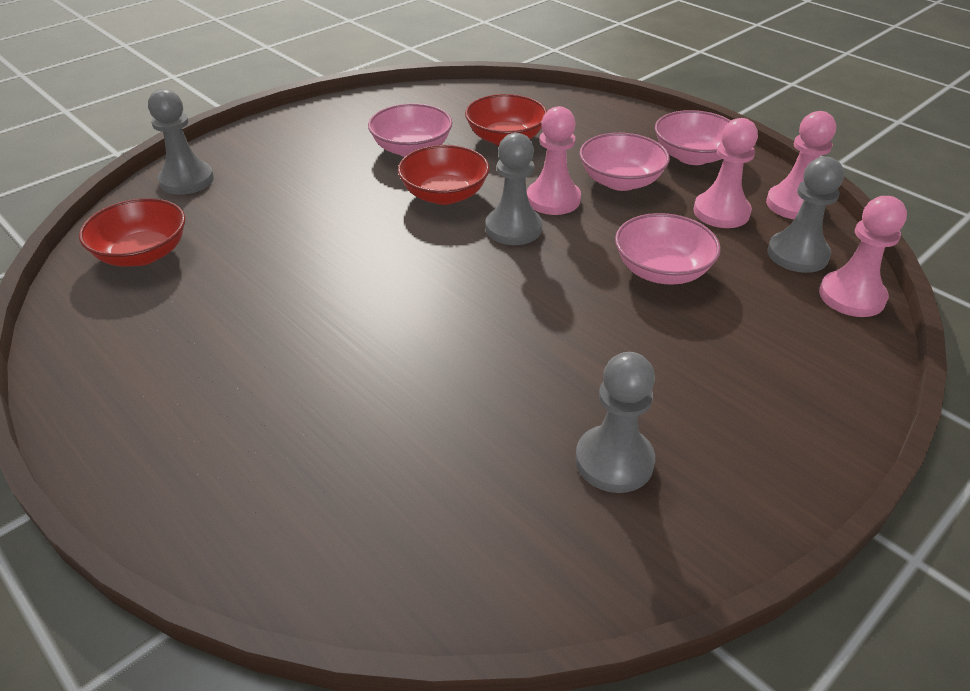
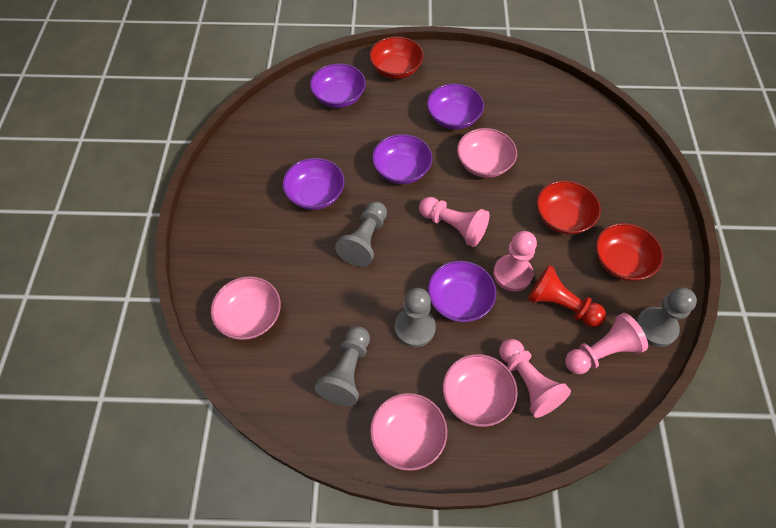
purple bowl: none = 0 -> [282,158,345,210] [310,63,366,108] [372,134,433,184] [427,84,484,130] [428,261,496,322] = 5
red pawn: none = 0 -> [528,265,606,327] = 1

